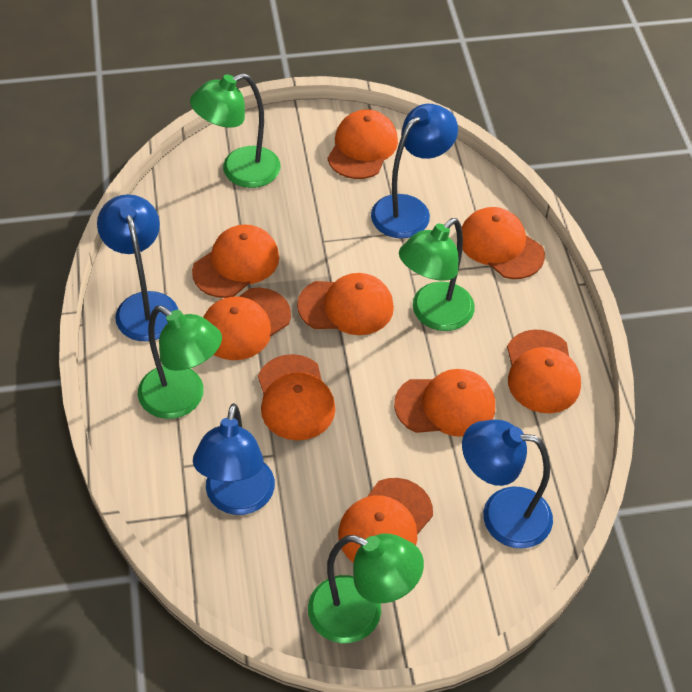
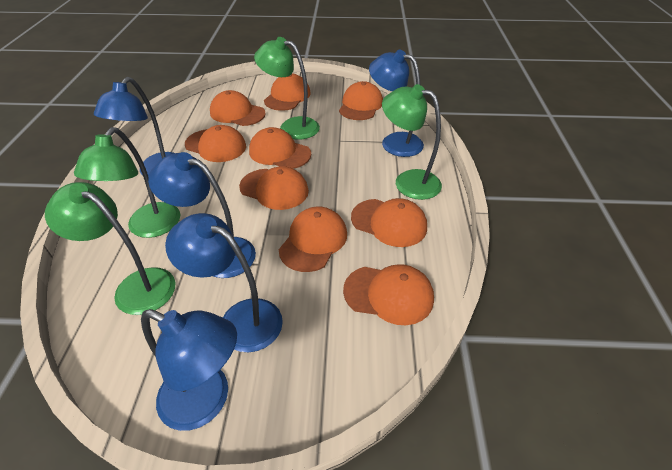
blue lamp: [97,194,178,342] [193,403,275,515] [371,104,458,238] [462,419,553,549] = 4 -> [94,77,174,177] [141,309,237,431] [148,152,256,278] [165,213,283,352] [369,50,424,157] = 5

